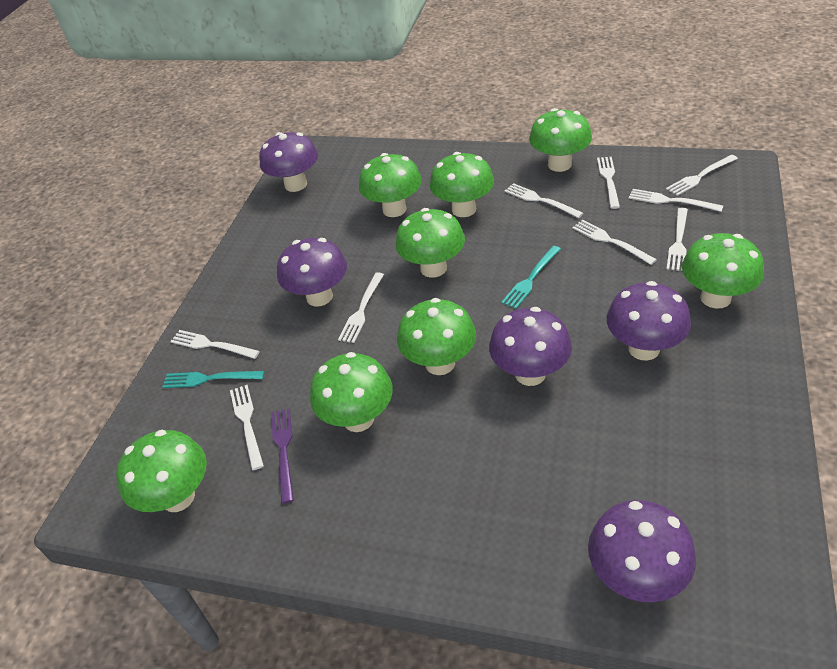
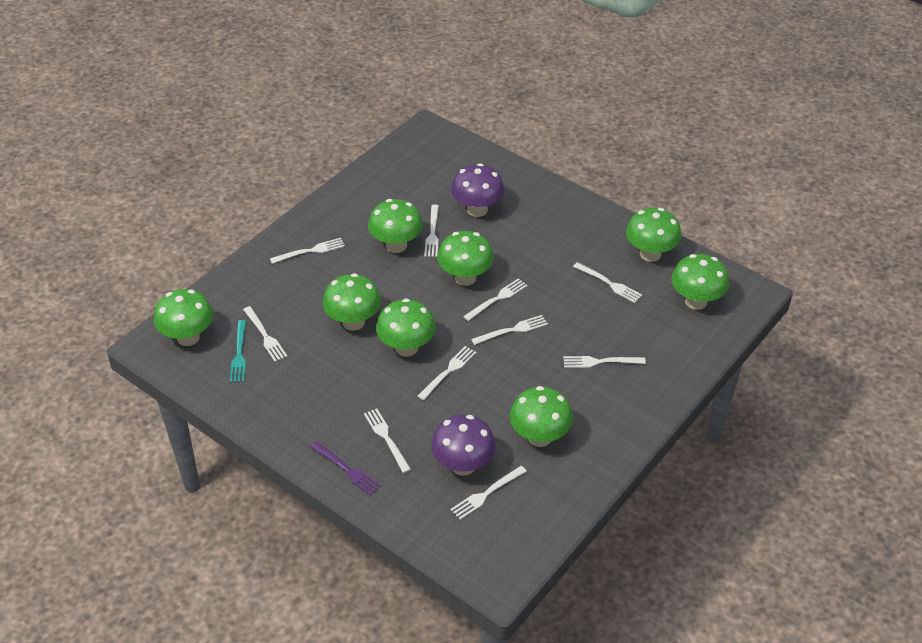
purple mushroom: [259,132,318,192] [277,238,347,306] [489,307,572,386] [588,500,696,602] [607,281,691,361] = 5 -> [431,414,496,476] [451,163,504,217] = 2
turquoise fork: [162,371,264,388] [501,246,561,309] = 2 -> [230,320,246,382] = 1
white fork: [170,330,260,359] [230,385,264,470] [338,272,384,343] [505,183,583,218] [572,220,657,265] [597,157,620,209] [629,189,723,212] [666,155,738,196] [667,208,688,271] = 9 -> [243,306,287,362] [270,238,345,264] [364,408,411,473] [417,346,476,400] [424,205,439,257] [451,466,527,520] [463,278,528,321] [471,315,548,345] [564,356,646,368] [573,262,642,303] = 10

